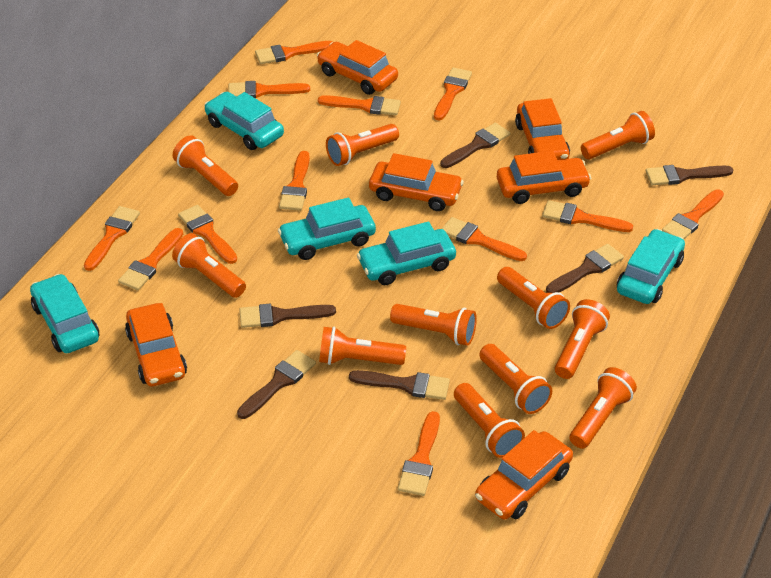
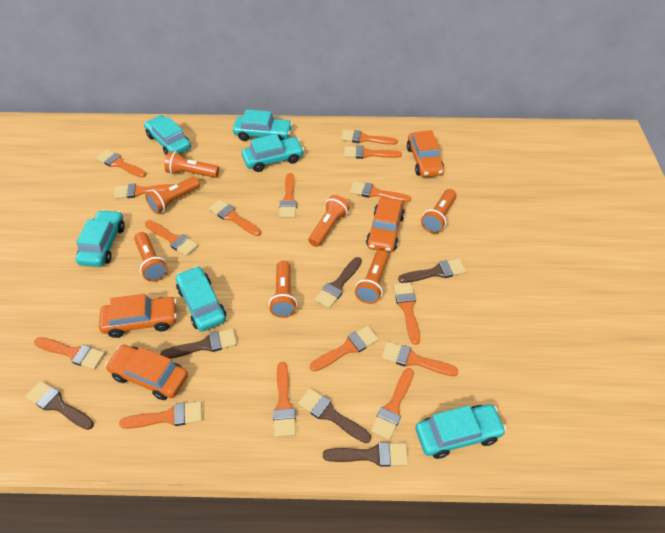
orange brush: [84,206,140,271] [118,228,183,291] [178,205,237,264] [228,81,310,98] [255,41,332,64] [279,151,310,211] [318,95,401,115] [398,411,440,496] [434,67,472,121] [442,217,527,261] [542,200,633,232] [662,189,724,239] = 12 -> [34,337,105,370] [96,150,146,178] [114,184,175,199] [119,401,202,429] [145,220,198,256] [209,200,261,236] [273,362,296,437] [279,173,297,218] [310,326,379,372] [341,130,398,145] [344,146,402,159] [350,181,411,202] [371,368,414,440] [381,342,458,376] [393,282,420,345] = 15
orange car: [125,303,187,386] [317,40,398,95] [369,153,464,211] [475,430,573,519] [497,151,591,204] [515,98,570,160] = 6 -> [99,294,177,338] [105,344,188,400] [366,198,405,253] [407,130,444,177] = 4
orange flashlight: [172,233,246,298] [173,136,238,196] [319,327,406,365] [326,124,399,166] [390,304,477,346] [454,383,525,458] [479,344,552,414] [497,267,570,329] [555,299,610,379] [569,367,637,449] [581,111,655,159] = 11 -> [134,232,168,282] [145,177,200,214] [164,151,219,178] [269,261,297,318] [308,195,350,247] [355,250,389,304] [421,189,457,233] = 7
turquoise car: [30,274,99,353] [204,92,284,150] [278,198,376,260] [357,222,456,285] [617,229,685,304] = 5 -> [75,210,125,267] [144,115,191,155] [176,266,226,331] [233,110,293,141] [242,134,304,172] [416,404,506,459] = 6

